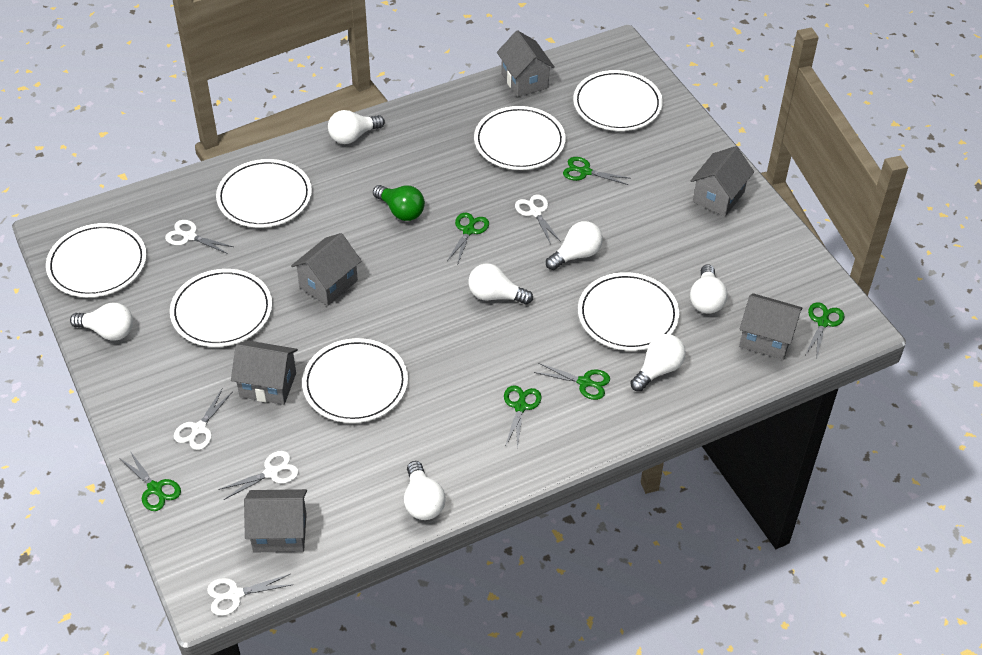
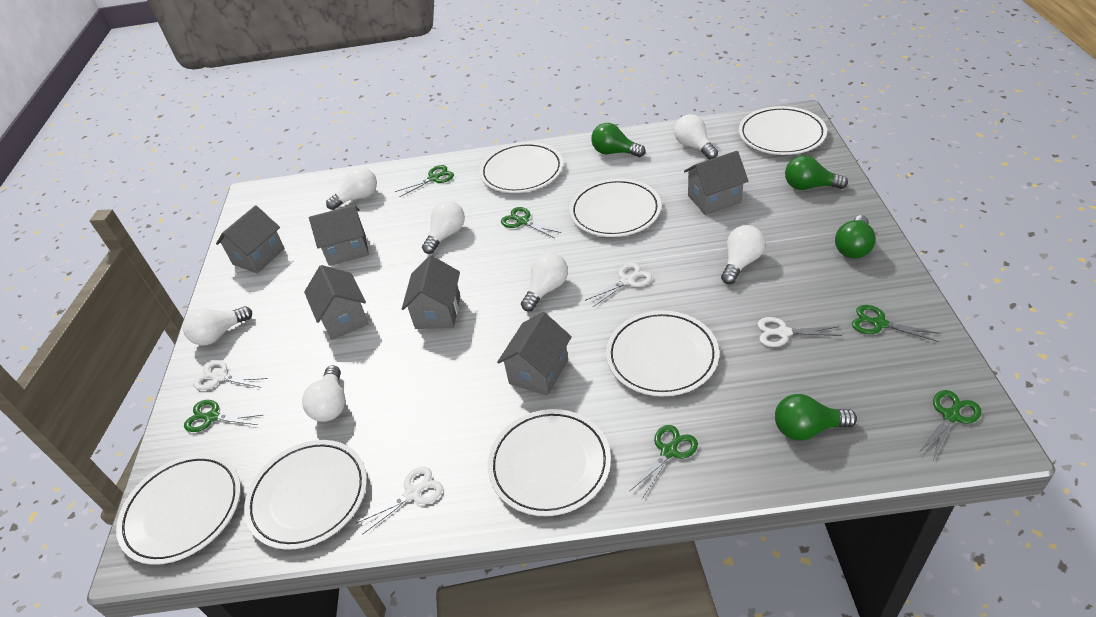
green light bulb: [373,185,425,221] = 1 -> [591,123,645,157] [775,394,857,441] [785,155,848,190] [835,215,876,259] = 4
white scissors: [165,220,233,254] [174,388,232,450] [207,574,291,616] [218,451,299,500] [515,195,561,244] = 5 -> [193,360,267,390] [355,467,443,535] [585,263,652,308] [757,317,842,347] = 4

